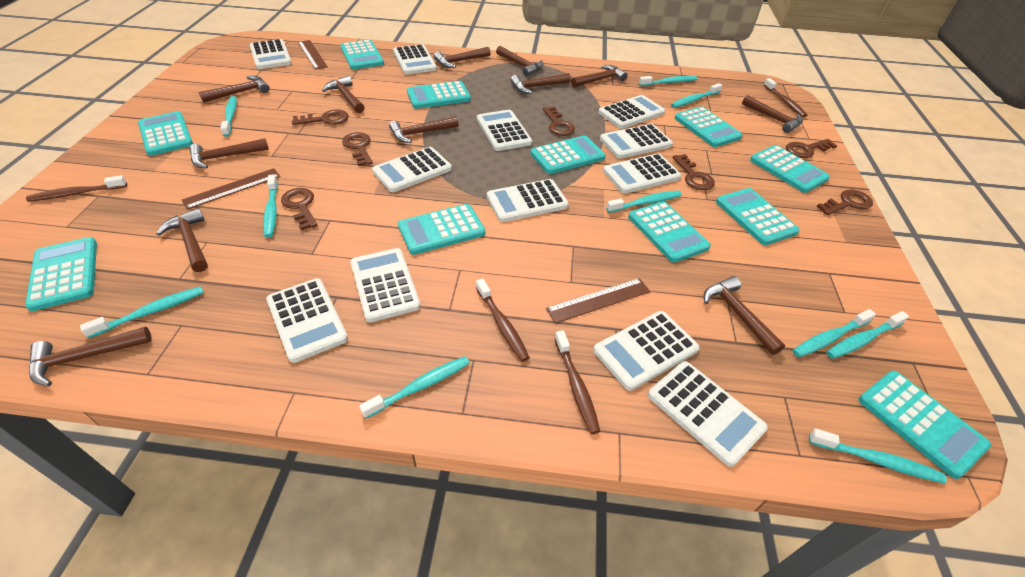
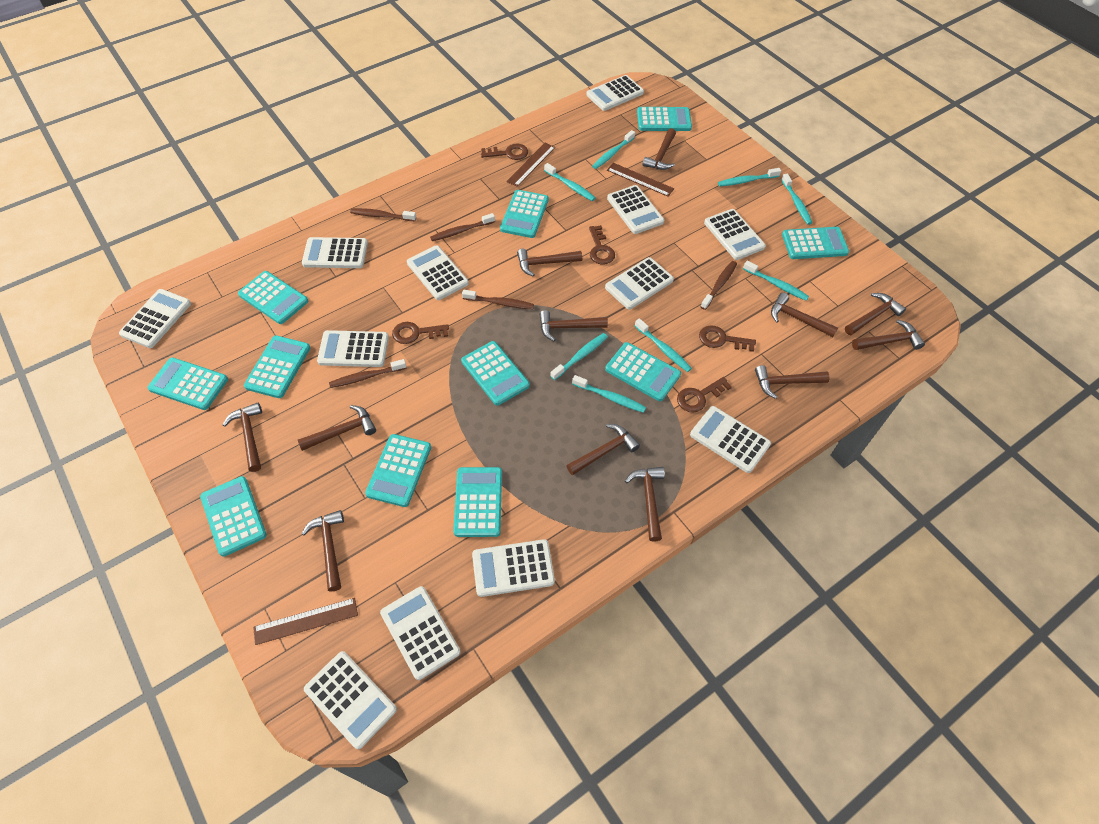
brown key: [281,188,317,230] [292,109,349,125] [342,132,373,166] [543,106,575,136] [673,154,715,190] [786,139,837,158] [817,189,873,215] = 7 -> [392,322,449,344] [481,144,528,160] [589,225,615,265] [677,377,732,412] [699,325,756,352] = 5
brown toothbrush: [26,175,127,202] [476,278,530,362] [555,330,600,434] [764,78,807,117] = 4 -> [329,359,406,388] [350,208,416,221] [430,213,495,241] [462,290,534,309] [701,261,737,310] = 5
turquoise toothbrush: [80,286,204,338] [220,96,237,137] [263,174,278,237] [359,356,470,419] [606,191,682,213] [639,76,697,86] [671,83,722,108] [793,309,876,357] [809,428,947,484] [826,311,909,359] = 10 -> [544,163,596,201] [550,333,607,380] [572,375,646,413] [592,130,635,169] [635,318,692,372] [718,168,781,186] [743,261,809,301] [781,173,812,225] = 8

